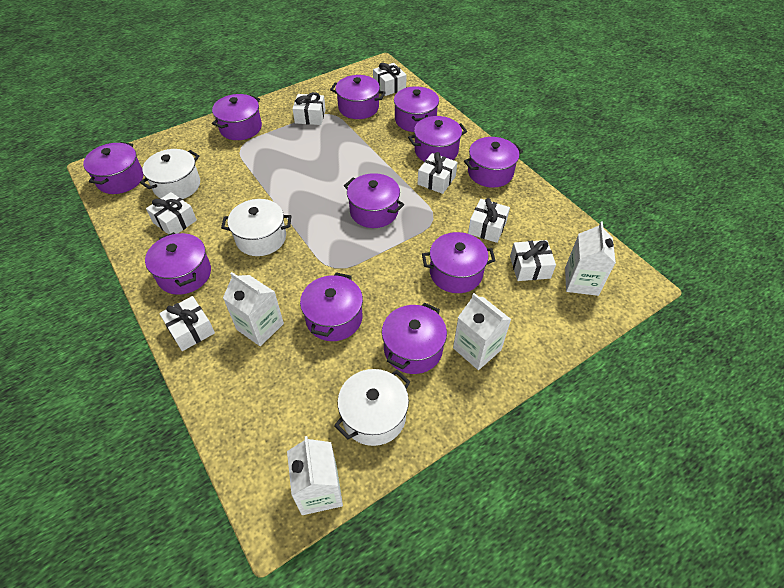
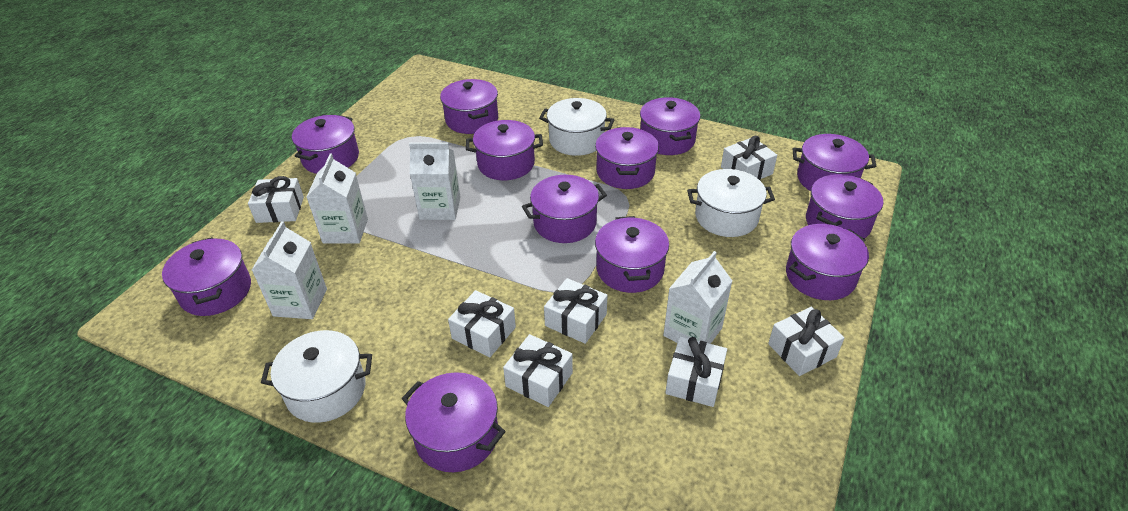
purple pot: [83,142,143,194] [145,232,211,295] [212,94,262,140] [300,272,363,341] [330,75,386,119] [344,173,404,228] [382,303,447,374] [394,86,439,132] [408,116,467,161] [422,232,496,293] [464,137,523,188] = 11 -> [162,237,251,316] [292,115,359,174] [402,372,506,472] [440,79,498,134] [466,120,543,180] [522,175,607,243] [595,127,659,189] [595,216,669,293] [640,97,701,155] [786,224,869,300] [793,134,877,191] [806,174,883,239] = 12

